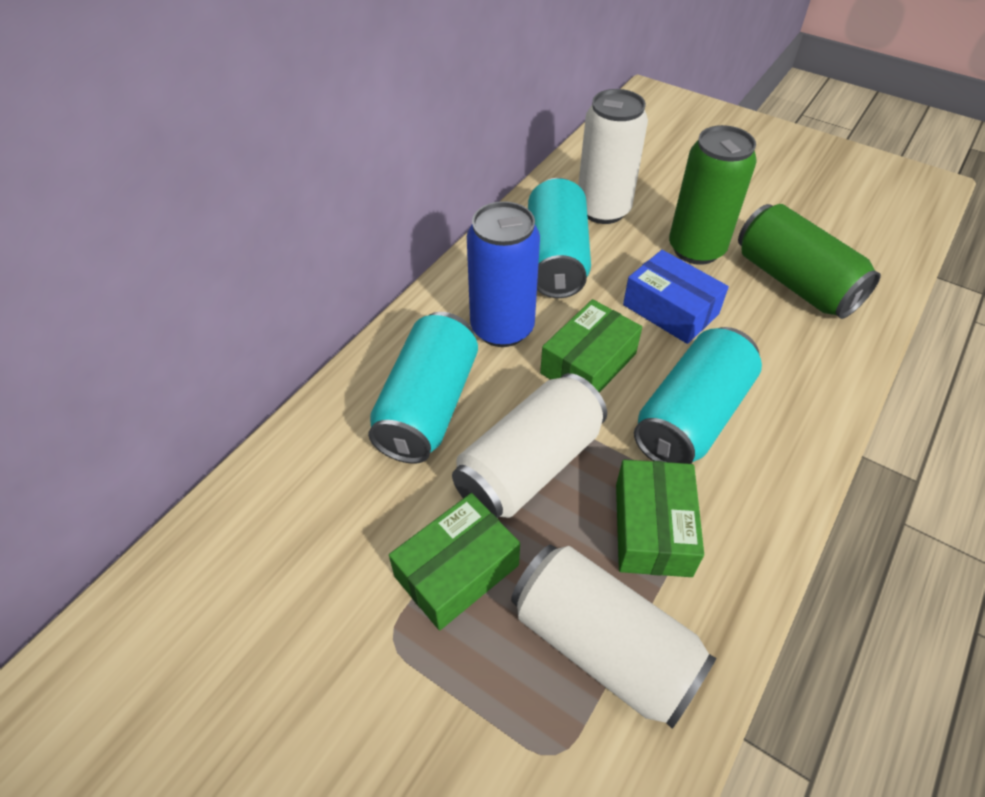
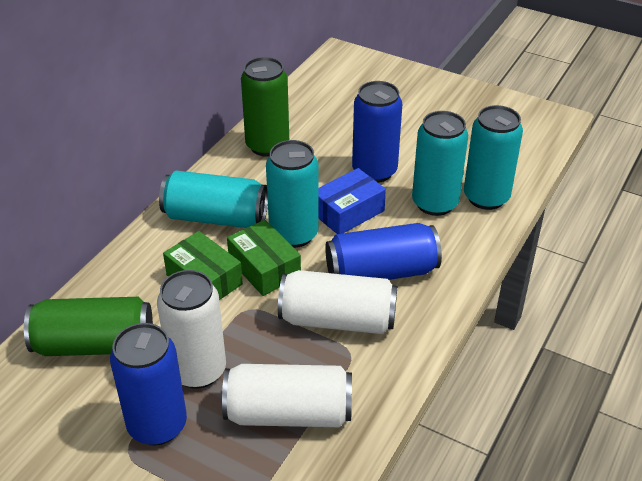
blue can: [467,201,540,347] = 1 -> [110,323,187,445] [325,223,442,280] [352,81,402,183] = 3
green box: [389,493,520,630] [540,299,642,393] [616,460,704,577] = 3 -> [163,231,243,300] [227,220,301,296] = 2
turquoise can: [368,312,478,464] [528,178,591,298] [634,327,762,464] = 3 -> [159,170,268,228] [266,140,319,248] [412,111,468,216] [464,105,523,210] = 4

